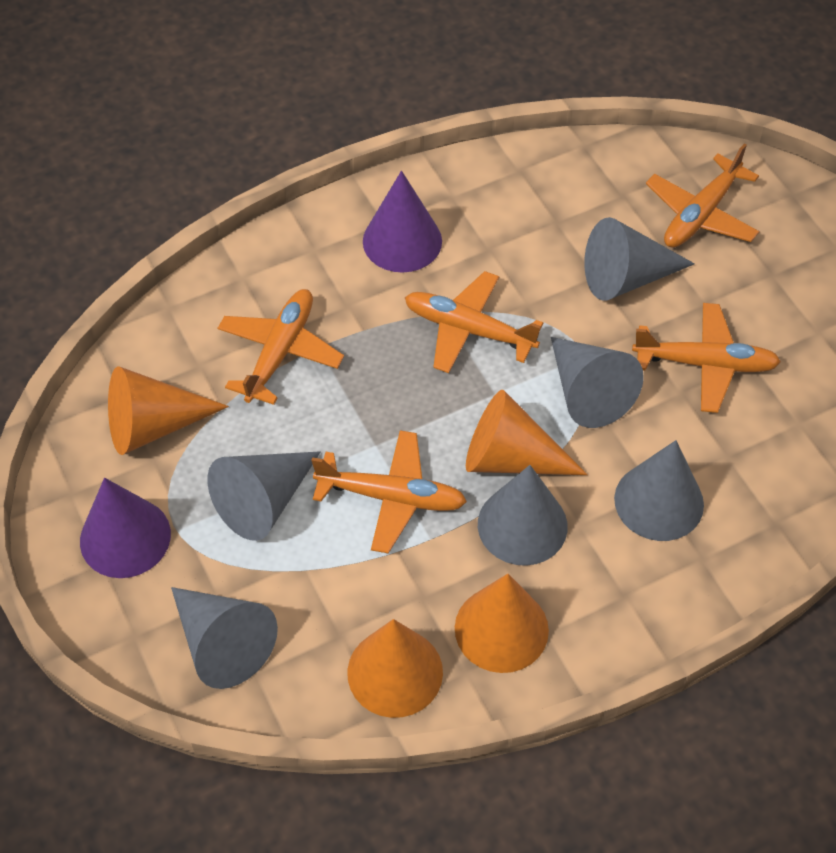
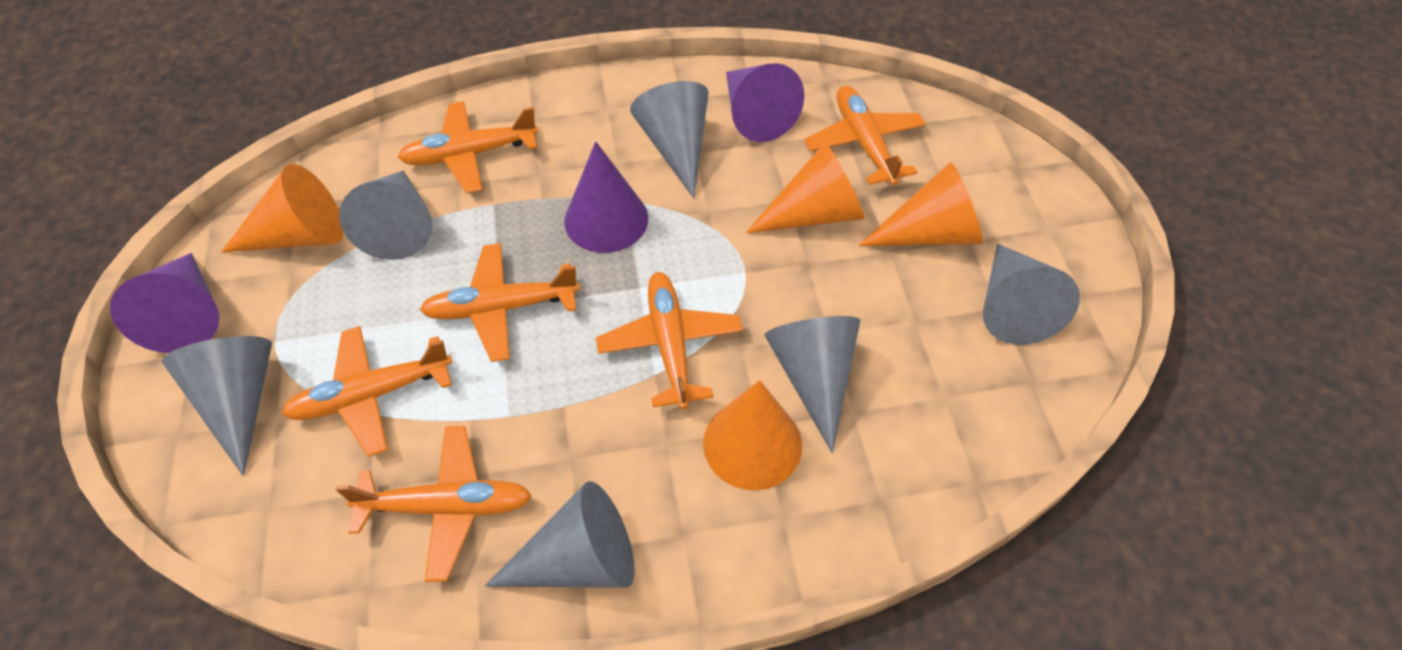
orange plane: [218,289,344,405] [312,430,467,553] [405,271,543,373] [632,303,781,413] [646,143,759,248] = 5 -> [281,326,452,457] [335,426,532,582] [397,101,539,193] [420,243,580,362] [596,272,743,410] [804,86,926,185] = 6
purple cone: [80,478,171,578] [363,171,442,273] = 2 -> [110,253,219,353] [564,141,648,253] [726,63,804,142] = 3

